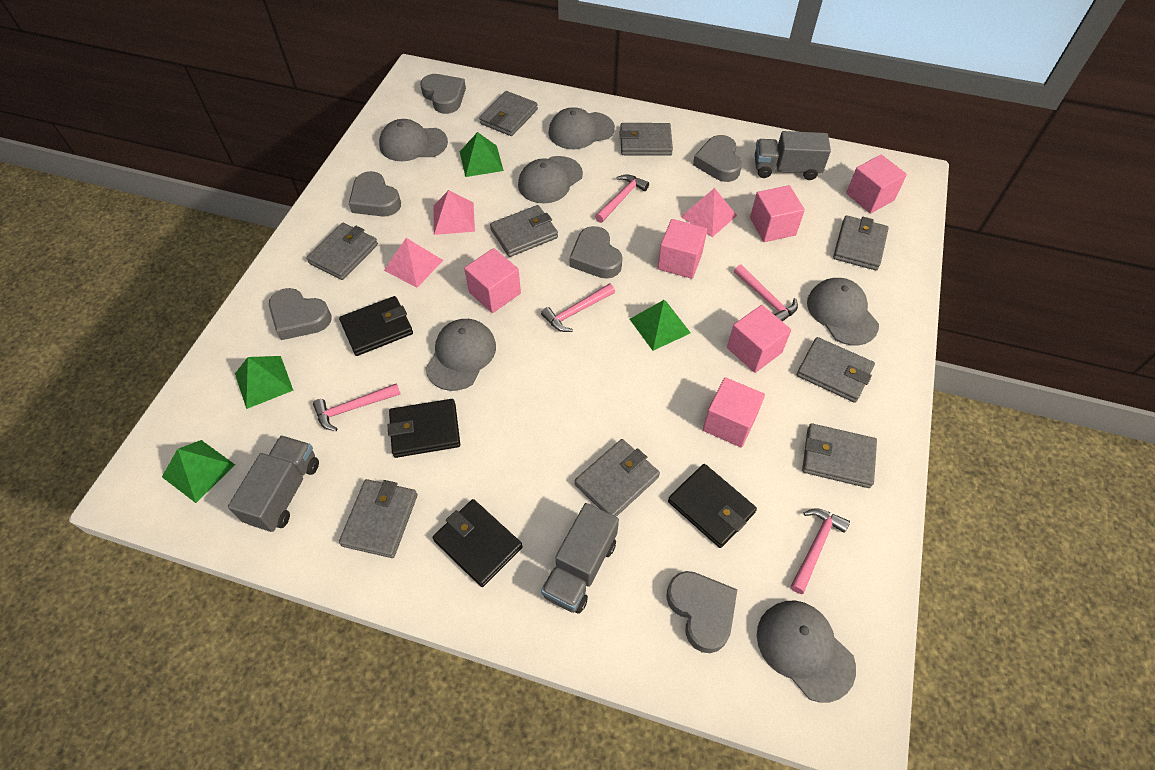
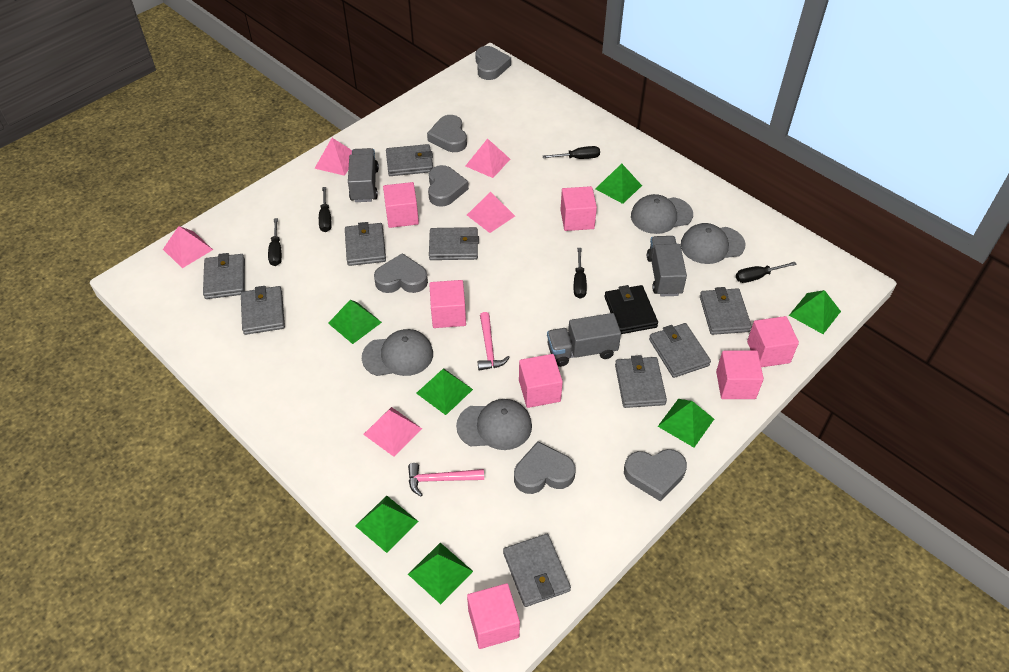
black screwdriver: none = 0 -> [268,218,282,266] [319,187,332,232] [543,146,600,159] [574,248,587,299] [736,262,797,283] = 5
black wallet: [339,296,413,356] [387,399,460,458] [433,499,522,587] [668,464,757,548] = 4 -> [604,285,658,334] = 1
green pyramid: [162,440,235,503] [235,356,294,409] [460,132,504,177] [630,300,691,351] = 4 -> [328,300,382,344] [355,496,418,553] [408,543,473,604] [416,368,473,415] [595,163,642,204] [657,399,714,447] [789,290,841,334] = 7
grey cap: [379,119,448,161] [425,319,496,391] [518,156,583,204] [548,107,615,149] [757,601,856,703] [807,278,879,346] = 6 -> [362,329,433,376] [456,399,532,450] [631,194,693,234] [681,223,746,264] = 4
pink cube: [464,248,521,313] [658,219,707,279] [703,377,765,447] [727,305,791,373] [750,185,805,242] [846,155,907,213] = 6 -> [383,182,419,228] [429,280,466,328] [467,583,520,649] [519,354,563,408] [560,186,597,231] [716,350,764,399] [747,316,799,367] = 7
pink hammer: [313,383,401,431] [541,283,615,332] [595,174,649,223] [734,264,798,322] [791,508,850,594] = 5 -> [408,463,484,496] [478,312,510,370] = 2
pink pyramid: [384,238,443,288] [433,190,475,235] [681,188,737,237] = 3 -> [163,226,213,268] [314,138,352,176] [363,407,422,457] [466,138,510,178] [467,192,515,233] = 5

